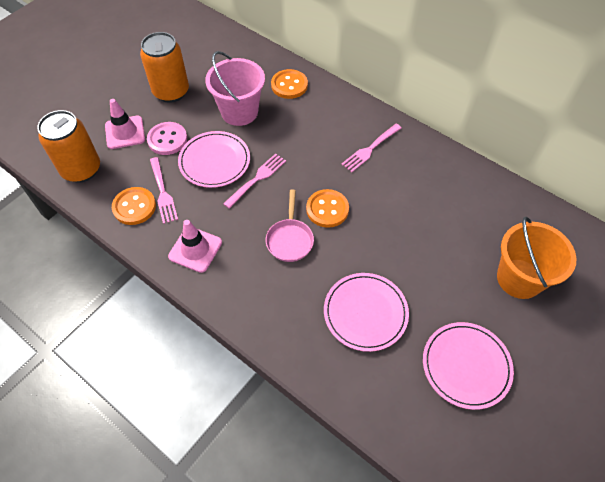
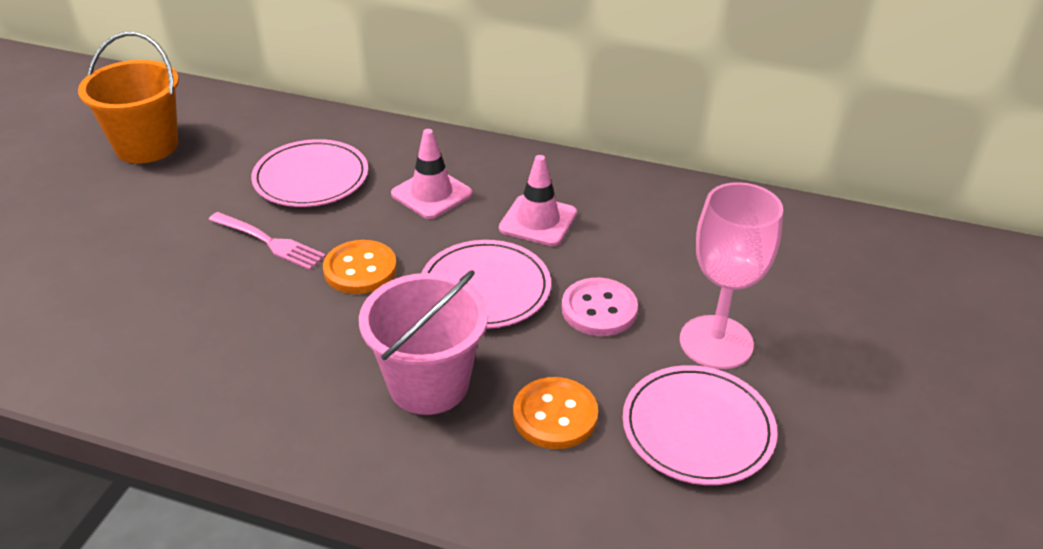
orange button: [112,187,156,225] [271,69,308,99] [306,189,349,228] = 3 -> [323,240,397,294] [513,377,598,449] = 2
orange can: [37,110,100,183] [140,32,189,103] = 2 -> none = 0
pink fork: [150,157,178,224] [223,154,286,209] [341,124,402,172] = 3 -> [209,212,326,270] = 1
pink goblet: none = 0 -> [680,182,783,369] = 1
pink pan: [266,190,314,262] = 1 -> none = 0

